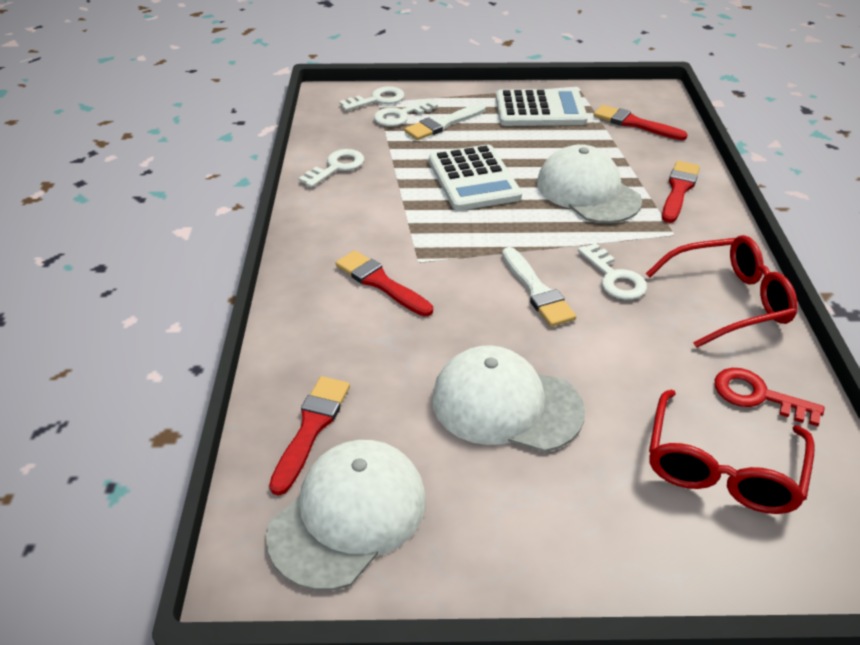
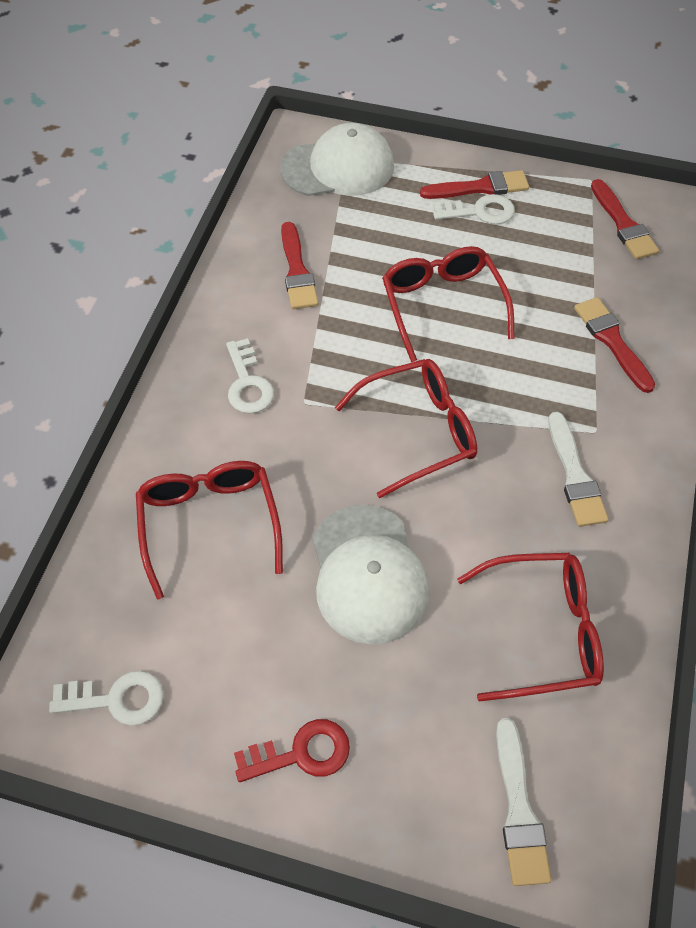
red glasses: [646,235,797,348] [649,390,815,514] = 2 -> [136,461,283,600] [335,359,477,498] [382,246,514,362] [457,553,604,701] = 4
white calculator: [429,145,522,211] [496,89,588,126] = 2 -> none = 0
white cap: [266,440,426,591] [432,345,585,452] [537,144,642,223] = 3 -> [280,123,394,196] [312,505,430,645] = 2
white key: [298,149,364,188] [339,86,404,111] [374,98,438,126] [578,243,647,300] = 4 -> [49,671,164,726] [226,338,274,414] [433,194,515,224] = 3

